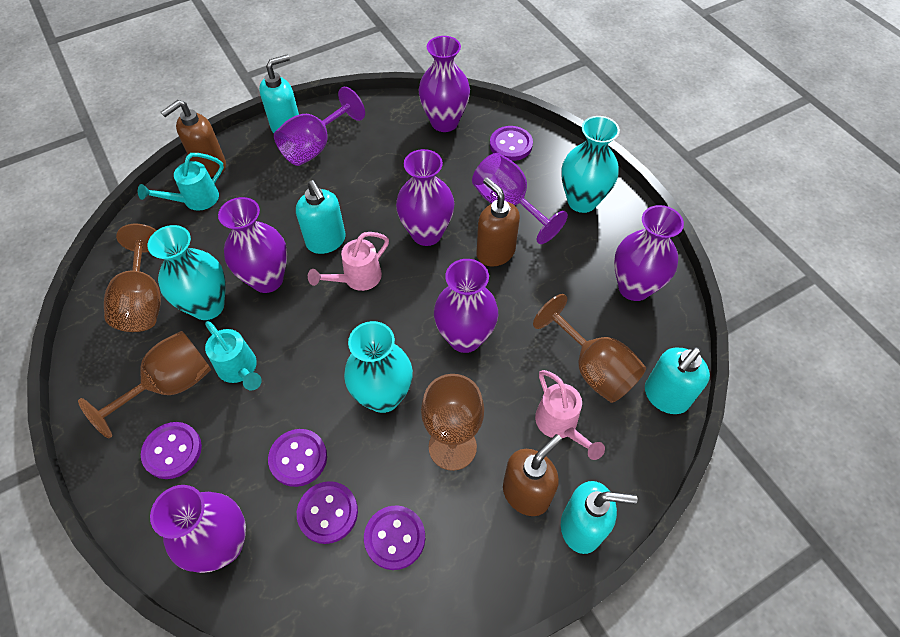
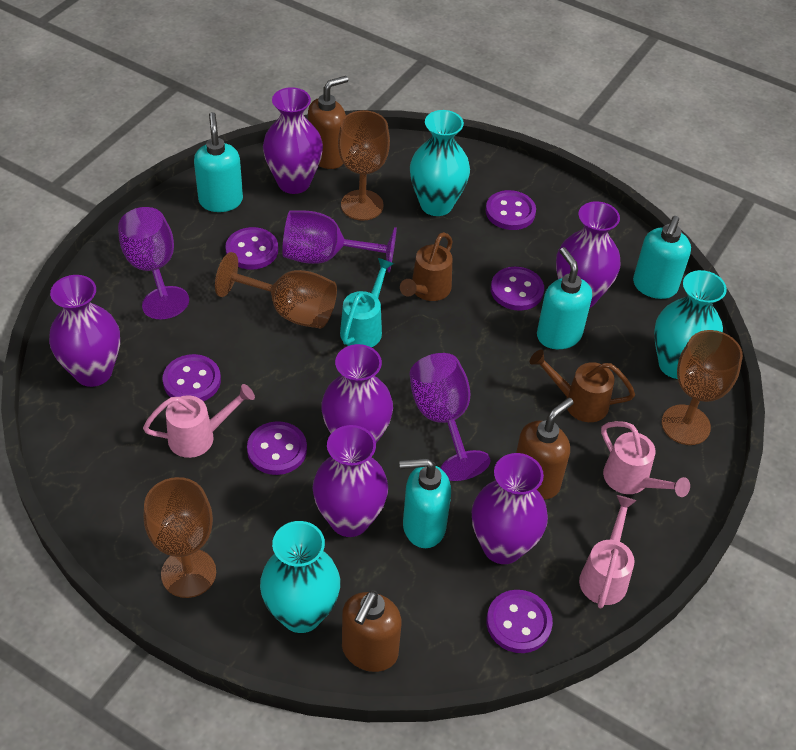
brown watering can: none = 0 -> [400,232,453,301] [530,349,635,422] = 2
pink watering can: [308,232,389,291] [535,370,605,460] = 2 -> [143,384,255,458] [579,495,636,608] [601,421,690,497] = 3
purple button: [141,422,202,479] [268,429,327,487] [297,481,358,544] [364,505,425,570] [490,126,533,161] = 5 -> [163,354,221,401] [225,227,278,270] [247,421,307,475] [486,190,536,230] [487,590,553,653] [491,267,544,311] = 6
purple goblet: [274,87,365,166] [472,153,568,244] = 2 -> [118,207,189,319] [282,210,397,272] [410,353,491,481] = 3
turquoise watering can: [138,153,224,211] [205,321,262,390] = 2 -> [340,258,394,348] = 1

